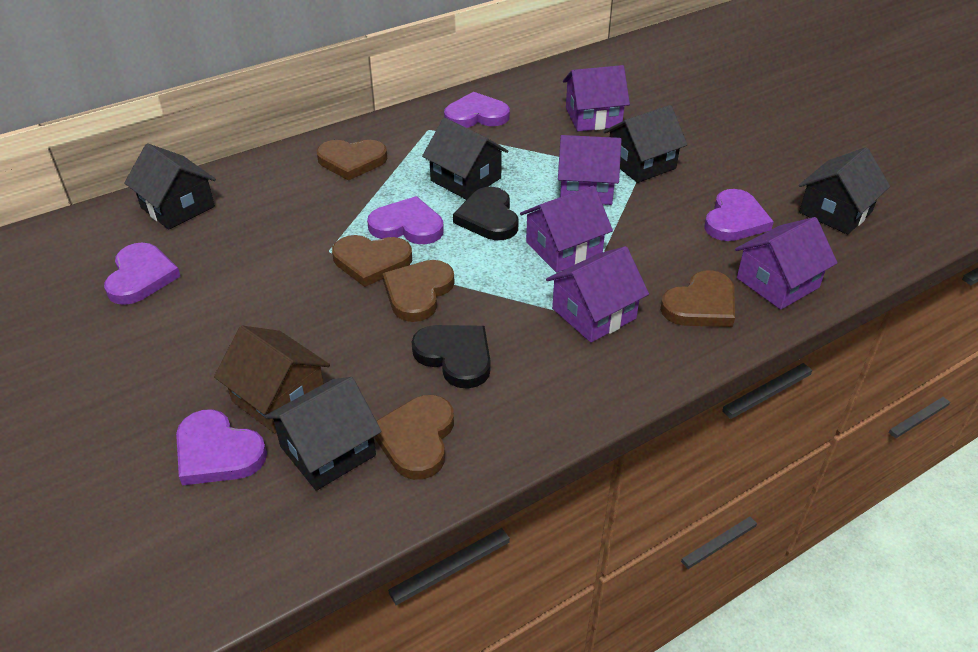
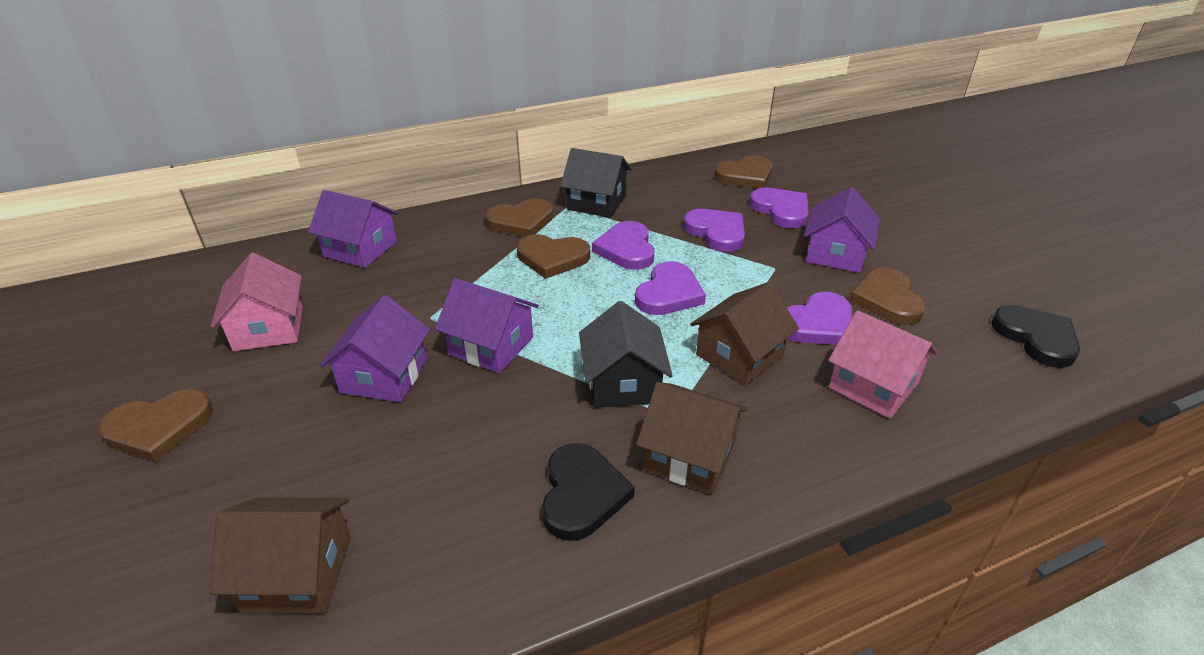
black house: [124,143,216,230] [265,377,382,491] [422,118,508,200] [603,105,688,183] [799,147,890,235] = 5 -> [560,148,632,218] [579,301,673,408] = 2
brown house: [214,326,330,433] = 1 -> [210,498,351,613] [636,382,748,494] [690,282,799,385] = 3
pink house: none = 0 -> [211,253,303,351] [828,310,937,418] = 2
purple house: [520,186,613,273] [546,246,649,342] [558,135,622,205] [563,65,630,131] [735,217,837,310] = 5 -> [308,190,398,268] [320,295,430,402] [435,278,539,373] [804,187,880,273] = 4

